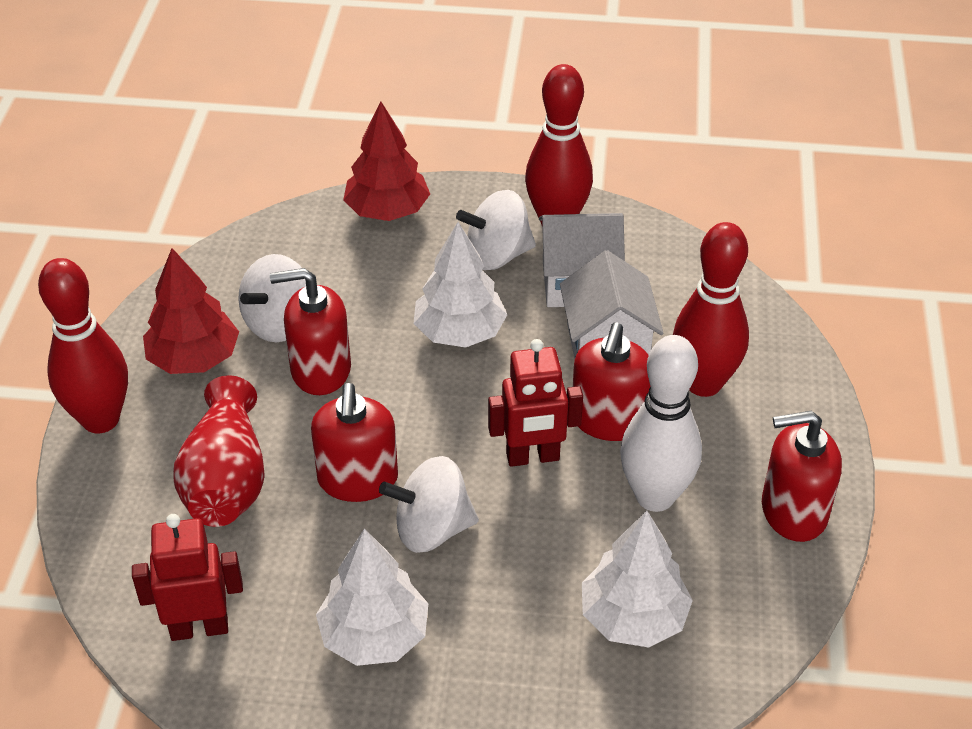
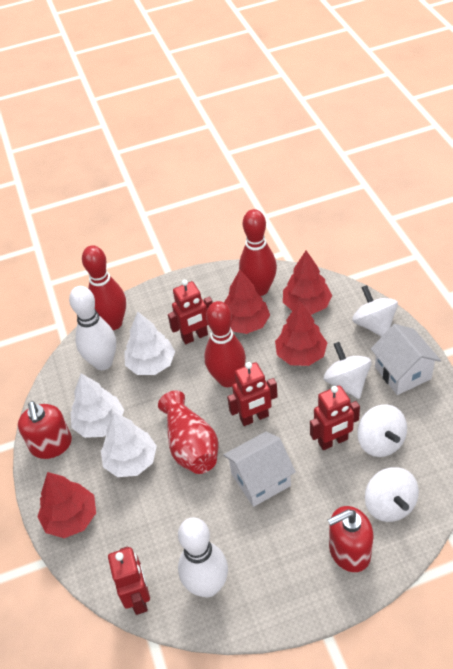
red robot: [132,514,243,641] [488,339,583,467] = 2 -> [108,547,150,615] [168,279,213,344] [227,362,278,426] [310,385,360,450] = 4
red soap dispenser: [270,268,351,395] [311,383,398,502] [573,322,650,441] [762,410,842,542] = 4 -> [18,401,72,459] [327,506,373,572] = 2
red tree: [143,248,239,374] [343,101,430,221] = 2 -> [38,472,96,538] [224,270,270,334] [275,301,327,366] [283,251,332,315] = 4
white bowling pin: [620,335,702,512] = 1 -> [69,286,116,370] [178,518,228,597] = 2
white spinning top: [238,254,306,342] [379,456,479,553] [456,190,536,270] = 3 -> [324,342,371,399] [352,285,398,337] [357,404,407,457] [365,467,419,522] = 4

